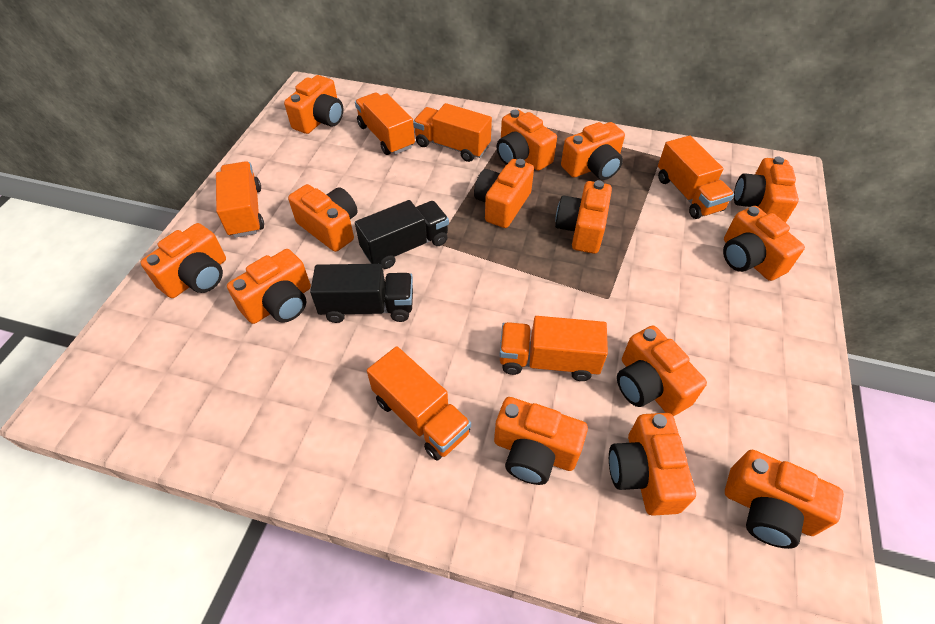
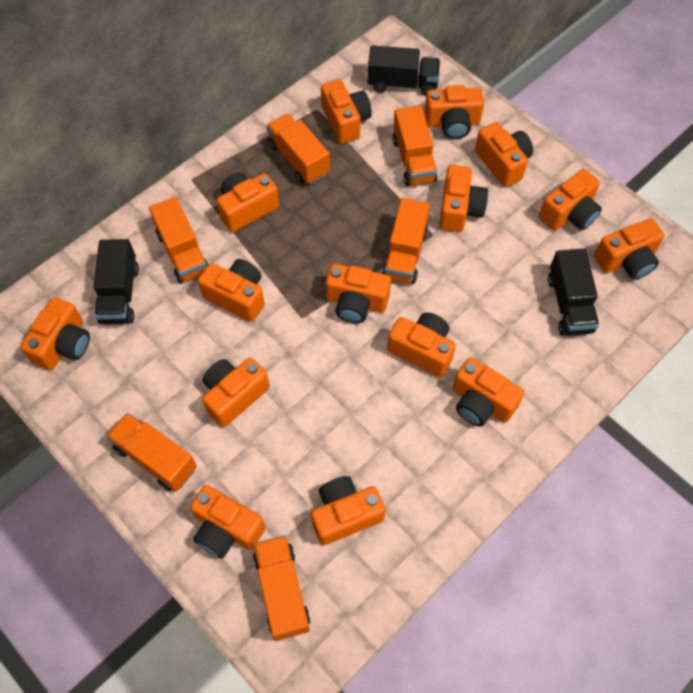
black truck: [310,264,413,323] [355,200,449,269] = 2 -> [93,239,139,325] [368,45,440,96] [548,248,599,336] = 3
orange camera: [140,223,226,298] [227,249,311,324] [284,75,343,134] [288,184,358,252] [474,159,534,228] [494,397,588,485] [497,110,557,171] [555,180,612,254] [561,122,625,180] [609,413,696,516] [617,326,707,416] [723,206,805,281] [725,450,844,549] [734,156,799,223] = 14 -> [20,297,90,370] [190,485,265,558] [198,259,265,322] [202,358,270,427] [216,172,279,232] [311,476,385,545] [321,79,372,144] [326,264,391,323] [387,312,456,377] [424,85,484,139] [439,165,488,232] [453,357,524,427] [475,122,533,187] [539,169,602,231] [594,218,664,280] = 15

